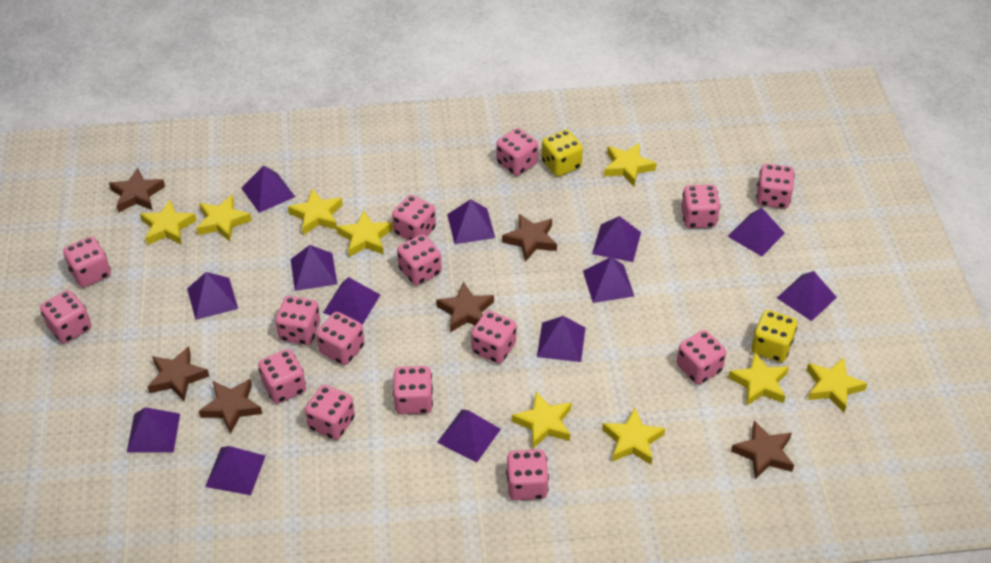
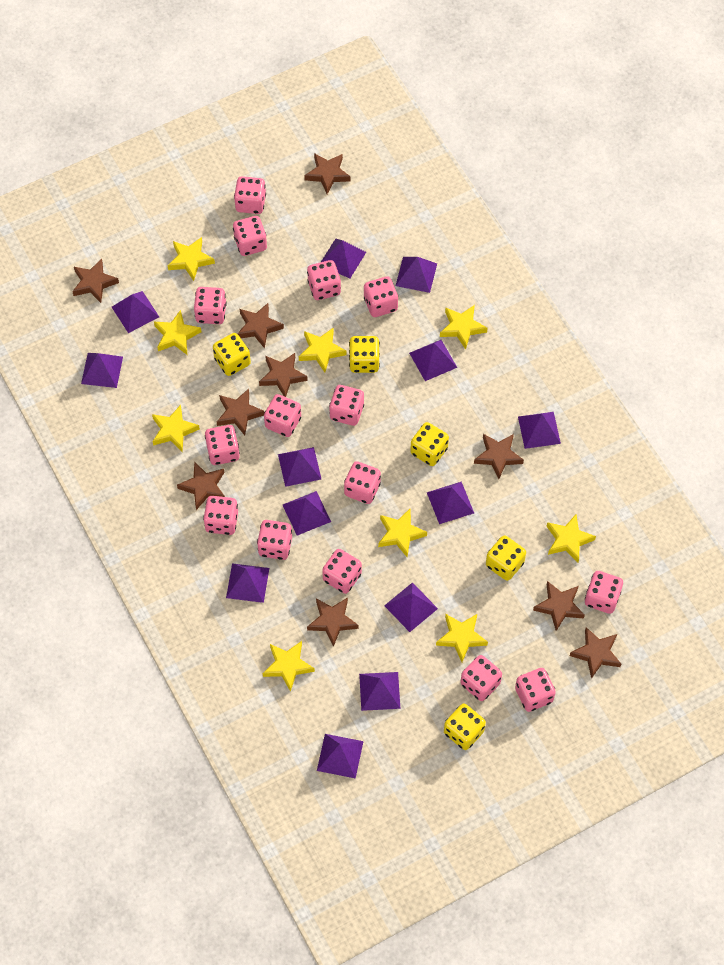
brown star: [109,168,165,212] [147,346,209,401] [199,379,262,434] [436,282,494,332] [502,214,557,262] [731,420,794,480] = 6 -> [72,258,119,303] [177,461,225,510] [217,389,264,435] [237,303,284,348] [259,353,308,397] [304,153,351,194] [307,597,359,647] [474,434,524,479] [533,581,585,631] [570,627,621,679] = 10
yellow dice: [542,130,583,177] [751,310,797,362] = 2 -> [213,333,251,376] [349,336,380,373] [410,422,449,466] [444,704,486,750] [486,535,526,581] = 5

